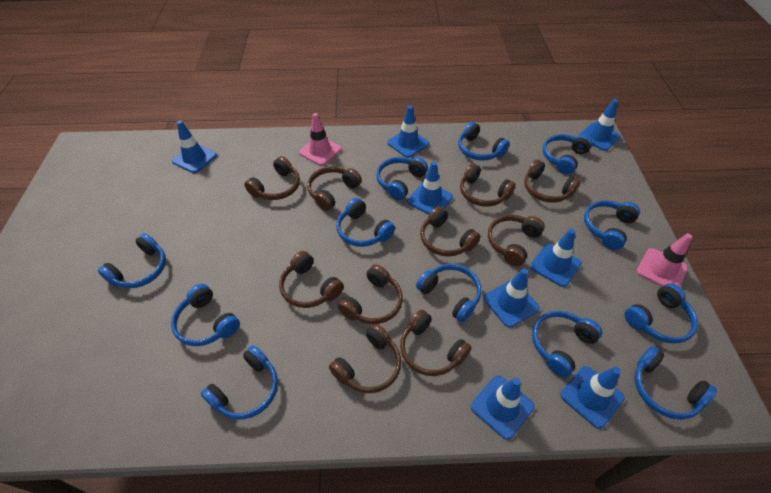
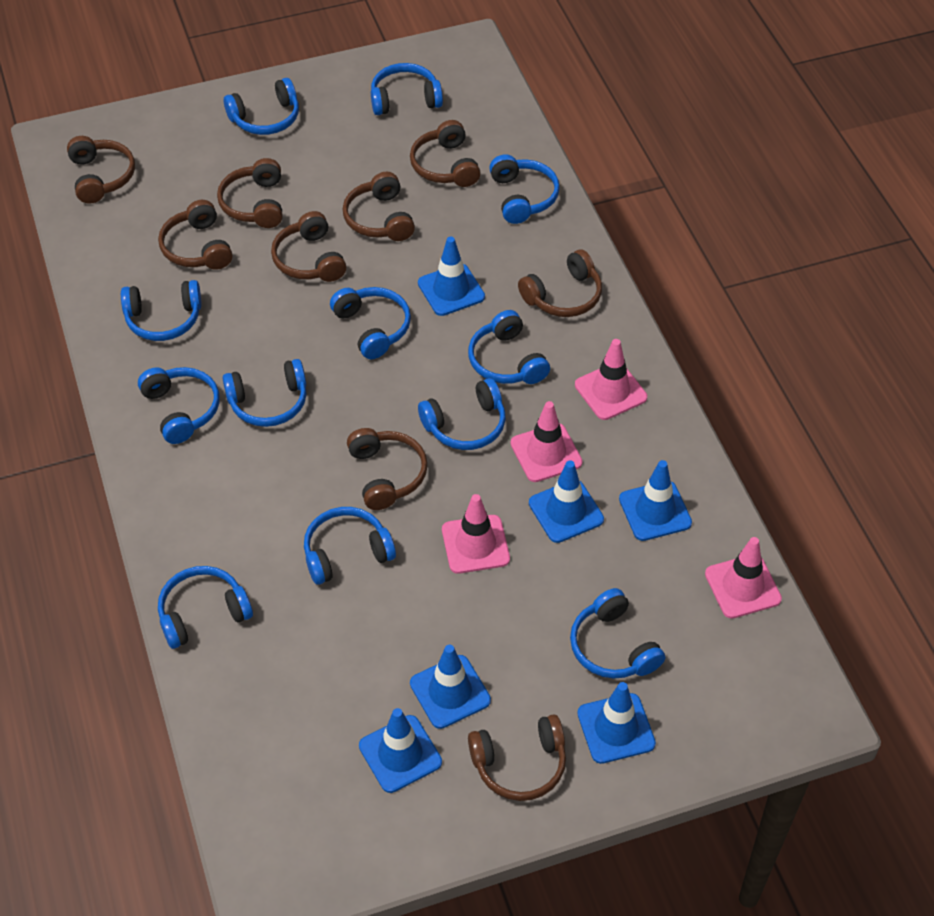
blue traffic cone: [172,120,217,173] [387,105,429,158] [407,162,453,214] [471,376,534,440] [484,268,539,328] [530,229,582,287] [560,366,625,429] [579,99,621,151] = 8 -> [359,708,442,793] [410,645,491,729] [418,236,485,316] [529,461,604,543] [577,682,656,764] [619,460,692,541] = 6
brown headphones: [244,156,300,200] [279,251,344,308] [307,166,362,211] [329,324,401,393] [338,264,403,324] [400,310,471,376] [420,206,481,257] [460,163,516,207] [488,215,545,266] [524,159,581,203] = 10 -> [67,136,135,204] [158,200,233,270] [217,158,283,228] [271,211,346,282] [343,172,415,241] [347,428,428,510] [410,120,481,187] [468,714,566,801] [518,249,602,317] = 9
pink traffic cone: [299,113,341,166] [637,233,692,287] = 2 -> [442,494,510,574] [511,401,582,482] [575,339,647,420] [705,537,782,619] = 4

